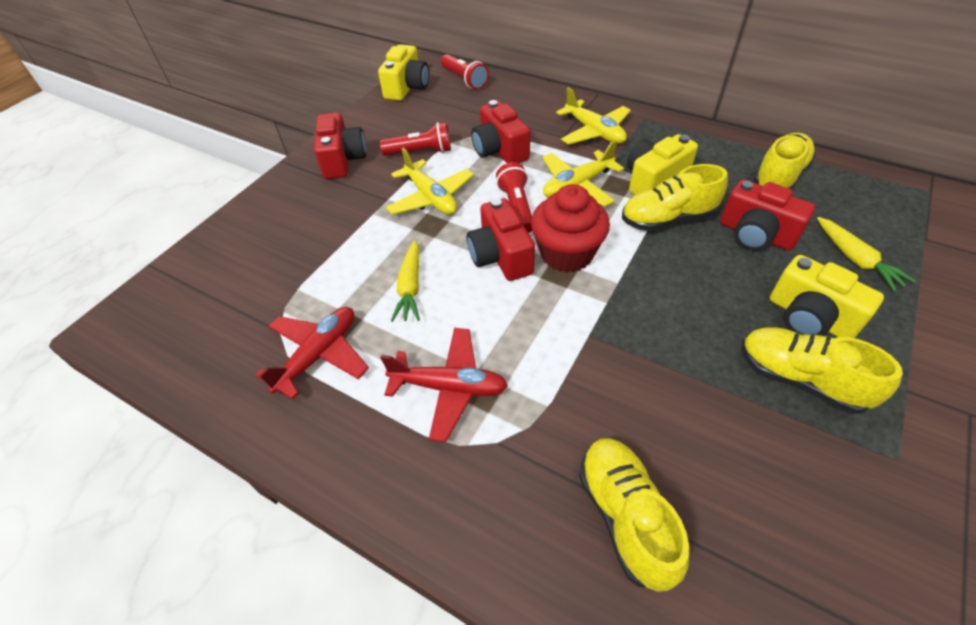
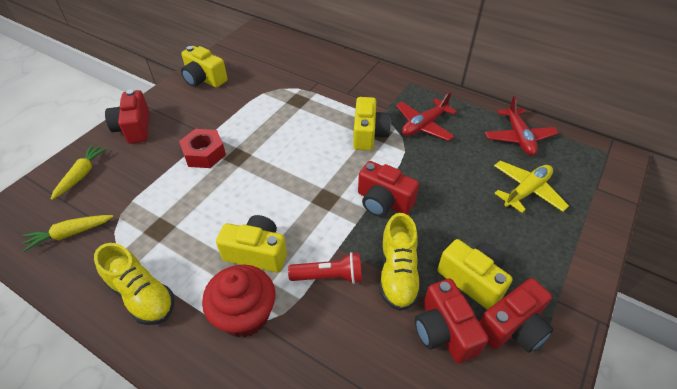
red flashlight: [380,122,451,156] [441,54,489,89] [496,162,532,233] = 3 -> [288,252,362,284] = 1
red nut: none = 0 -> [179,129,226,168] = 1
yellow camera: [378,44,429,101] [627,134,698,195] [770,255,884,338] = 3 -> [181,46,228,88] [216,215,287,273] [353,97,391,151] [437,239,513,310] = 4
yellow plane: [386,148,474,215] [542,140,624,206] [556,87,631,145] = 3 -> [494,161,569,213] = 1
yellow shoe: [579,438,689,592] [622,164,728,231] [742,327,903,414] [753,133,816,190] = 4 -> [94,243,175,325] [380,213,421,311] = 2

